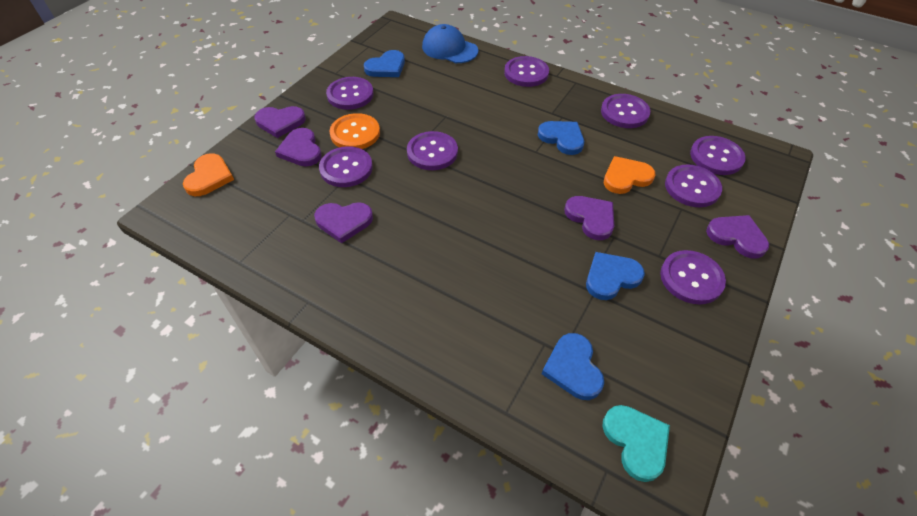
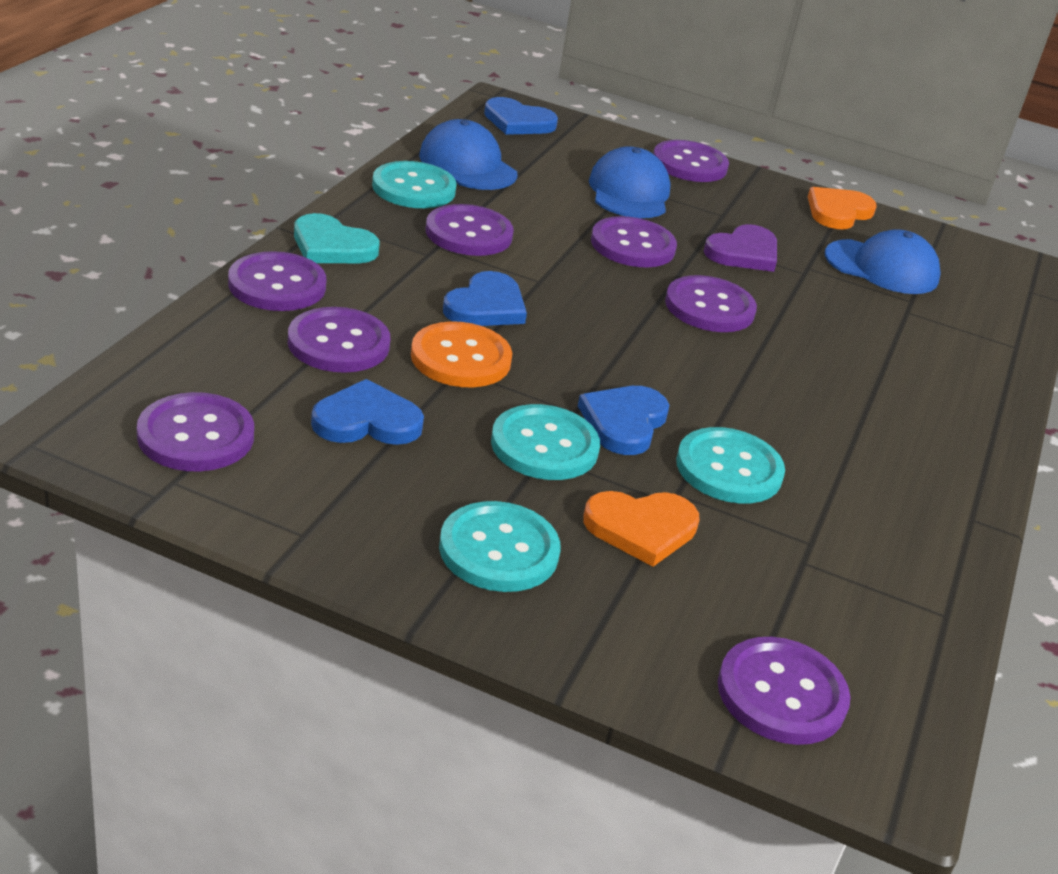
blue cap: [422,24,478,63] = 1 -> [419,119,517,190] [589,146,671,218] [825,229,941,294] = 3
purple heart: [254,106,306,138] [275,128,322,167] [314,202,373,243] [564,196,614,240] [706,215,769,259] = 5 -> [704,224,777,272] = 1
turquoise button: none = 0 -> [372,161,457,208] [439,501,560,592] [491,404,600,480] [676,427,785,503] = 4

